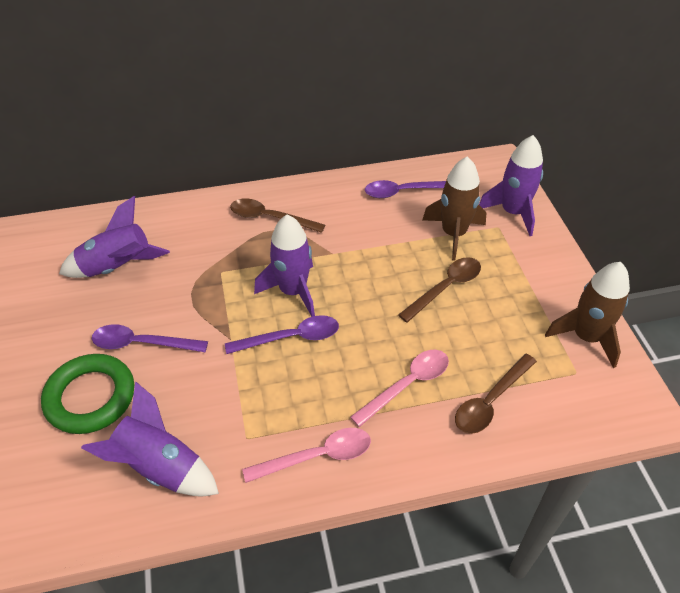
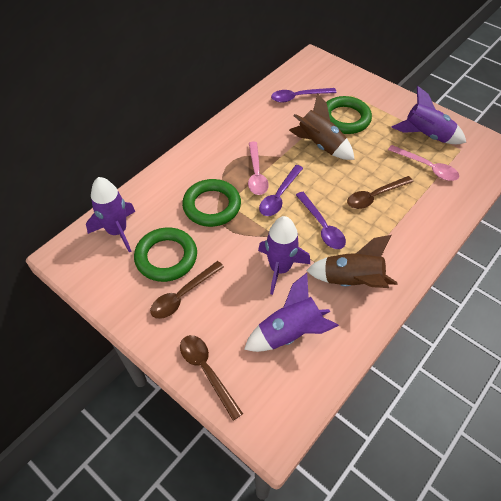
green ring: [41,354,134,434] = 1 -> [134,227,197,282] [182,179,241,227] [326,96,372,134] = 3

